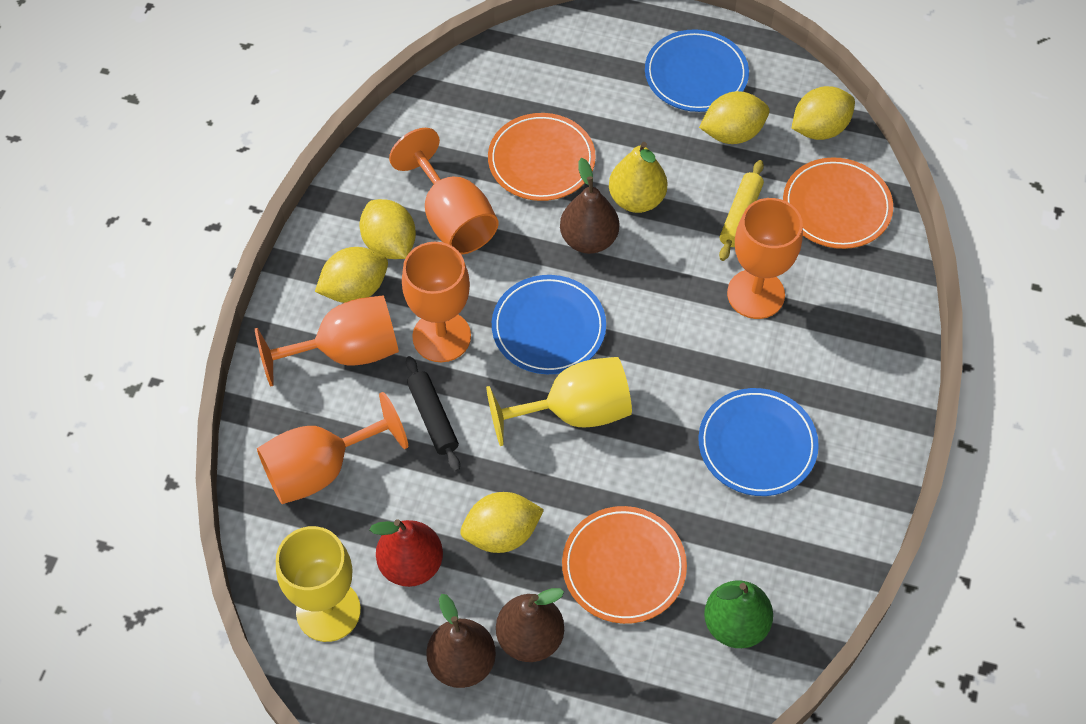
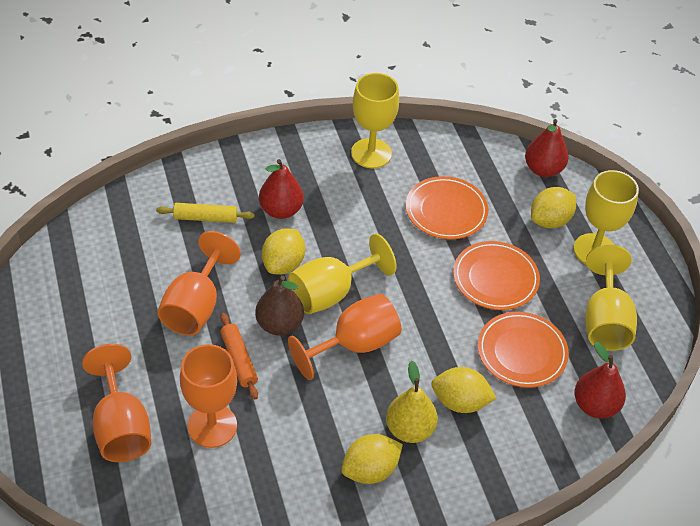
black rolling pin: [406,356,460,472] = 1 -> none = 0
blue plate: [492,275,606,374] [645,29,749,112] [698,388,819,496] = 3 -> none = 0
brown pear: [427,594,496,688] [496,588,564,662] [560,158,619,254] = 3 -> [255,276,304,336] = 1
green pear: [704,580,773,648] = 1 -> none = 0
orange goblet: [255,295,399,386] [257,392,408,504] [389,128,499,254] [402,242,471,362] [727,198,803,319] = 5 -> [82,344,151,462] [158,231,241,336] [180,344,237,448] [288,294,402,380] = 4
orange rolling pin: none = 0 -> [220,313,258,399] = 1
red pear: [370,519,443,587] = 1 -> [259,159,304,219] [525,119,569,177] [575,342,626,418] = 3
yellow goblet: [276,526,361,642] [486,357,632,446] = 2 -> [288,234,397,314] [351,73,399,168] [573,170,639,265] [585,245,637,351] = 4
yellow lemon: [315,247,388,303] [360,199,416,259] [461,492,544,553] [699,91,770,144] [792,86,855,140] = 5 -> [262,228,305,275] [341,434,403,484] [431,367,496,413] [531,187,576,228] = 4

